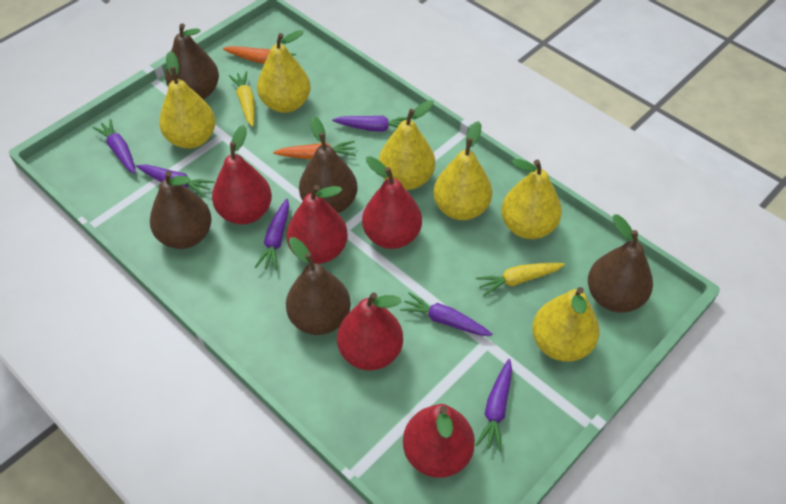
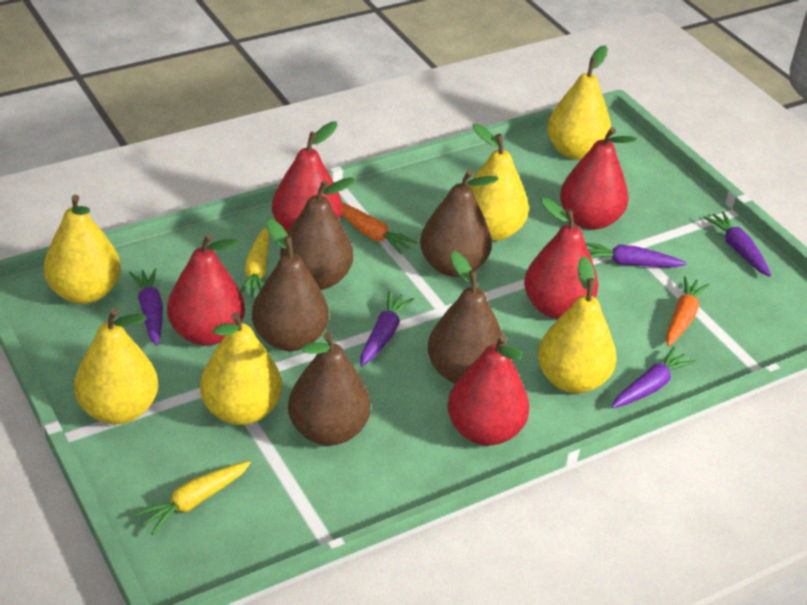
purple carrot: [93,119,136,174] [136,164,215,197] [255,199,289,270] [332,116,407,132] [400,292,493,336] [476,359,512,452] = 6 -> [129,268,163,346] [360,291,414,367] [585,242,687,267] [612,347,696,408] [703,211,771,277] = 5

